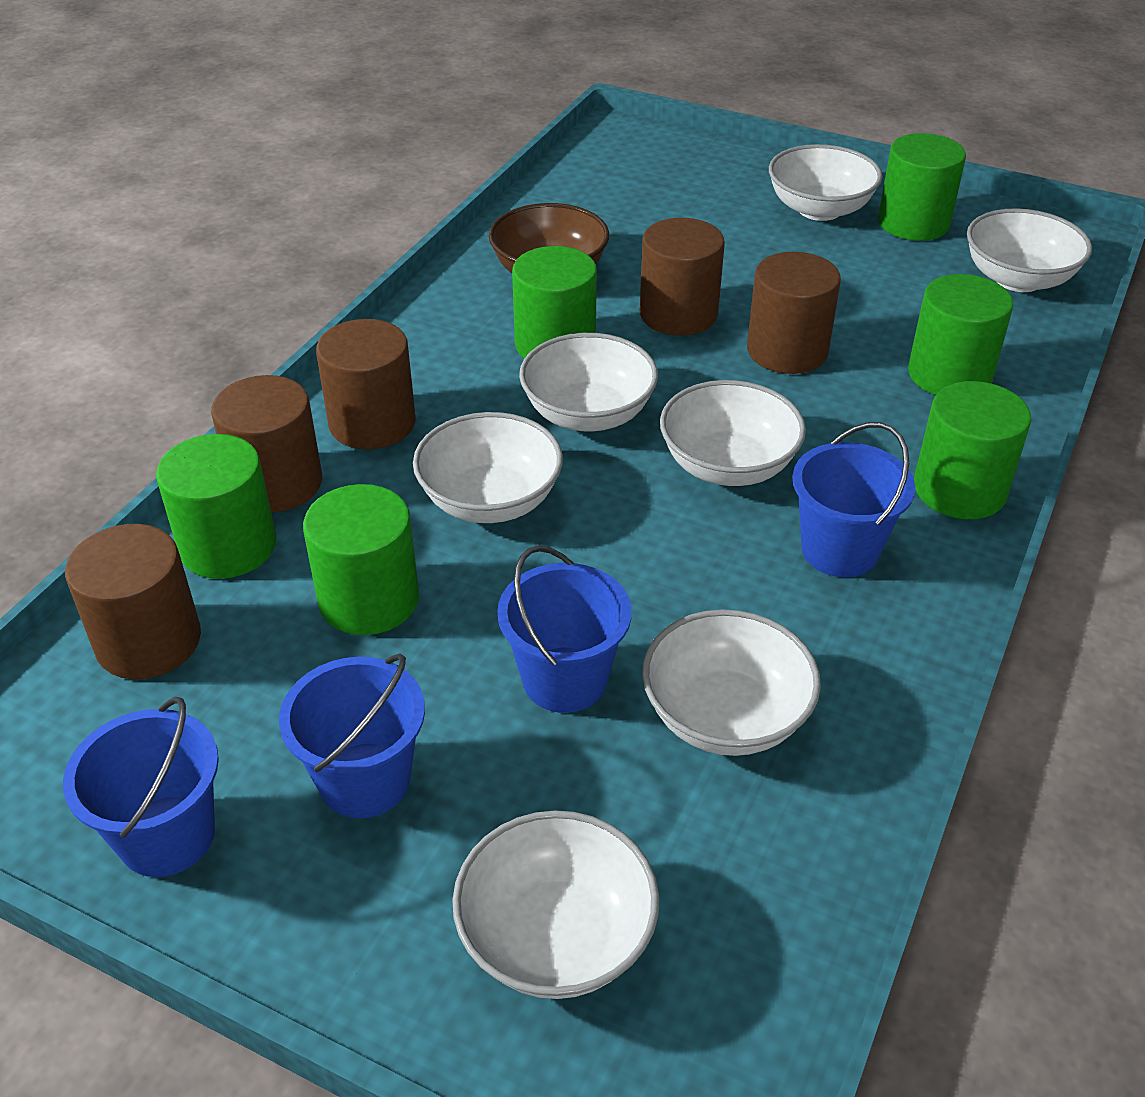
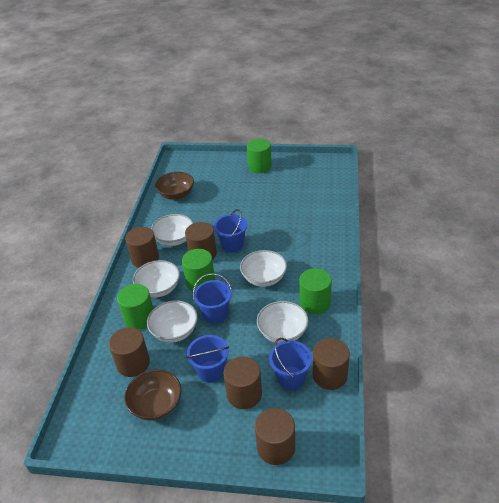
brown bowl: [489,203,609,273] = 1 -> [124,369,181,420] [155,172,194,200] = 2
brown cylinder: [65,524,201,679] [211,375,322,513] [316,319,416,449] [640,218,725,336] [747,252,841,374] = 5 -> [109,327,150,377] [125,227,159,268] [185,222,217,260] [223,357,262,409] [255,408,295,465] [313,338,350,390] = 6
green cylinder: [156,434,276,579] [303,484,419,635] [512,246,597,359] [878,133,966,241] [908,274,1013,395] [914,381,1031,519] = 6 -> [117,284,154,330] [182,249,215,291] [247,138,272,173] [299,268,332,314] = 4
white bowl: [413,412,563,523] [452,811,659,999] [519,333,658,431] [642,609,821,756] [660,380,806,486] [769,144,882,221] [967,208,1092,292] = 7 -> [133,260,180,298] [147,300,198,343] [151,214,193,246] [240,250,287,287] [257,301,309,343] = 5

